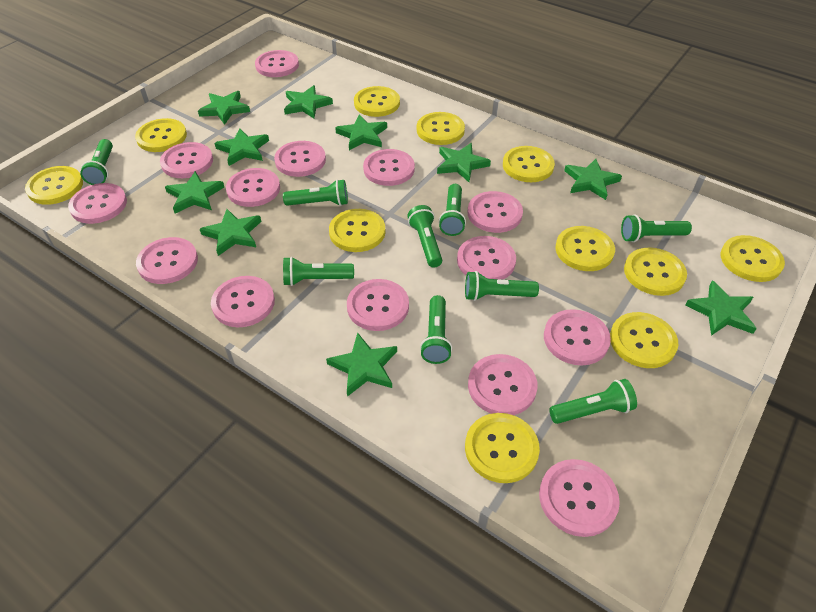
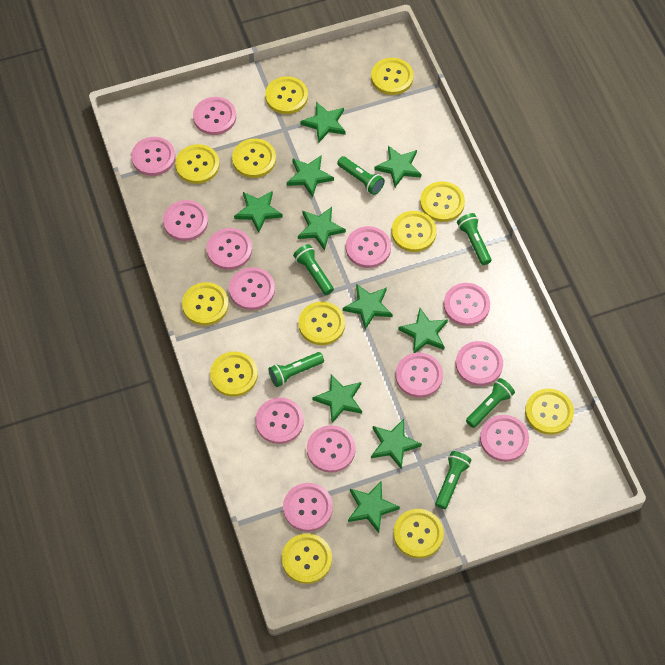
green flashlight: [80,139,113,185] [283,179,348,206] [283,257,354,286] [407,205,442,268] [420,295,452,364] [439,184,466,236] [465,271,539,301] [549,379,637,424] [621,214,692,242] = 9 -> [269,352,324,387] [293,244,334,295] [337,156,385,195] [435,451,471,509] [457,213,491,265] [466,378,515,428] = 6
pink button: [68,183,127,224] [136,237,198,284] [160,142,213,178] [211,276,275,327] [226,168,280,207] [255,50,299,77] [274,141,326,177] [347,279,409,331] [363,149,415,186] [457,236,516,280] [467,191,523,233] [468,354,538,415] [539,459,620,537] [544,309,611,366] = 14 -> [131,137,175,176] [163,200,208,241] [193,97,236,135] [207,228,252,270] [229,267,275,310] [255,397,304,444] [283,483,333,532] [307,425,356,473] [346,226,391,268] [396,353,443,398] [444,283,490,326] [456,341,503,386] [480,415,529,462] = 13
yellow button: [25,166,83,205] [135,118,187,152] [329,209,386,252] [354,86,400,117] [417,112,465,145] [465,413,540,483] [503,146,555,182] [555,226,615,271] [610,312,678,368] [624,247,687,296] [721,235,785,282] = 11 -> [175,144,220,184] [182,282,229,326] [210,352,258,397] [232,139,276,178] [265,76,308,114] [282,533,332,584] [299,301,345,345] [371,58,414,95] [391,211,437,252] [393,509,444,558] [420,181,465,222] [525,388,574,435] = 12

